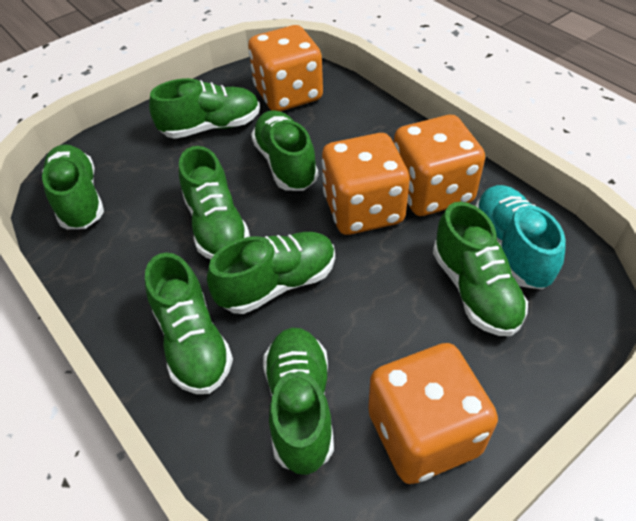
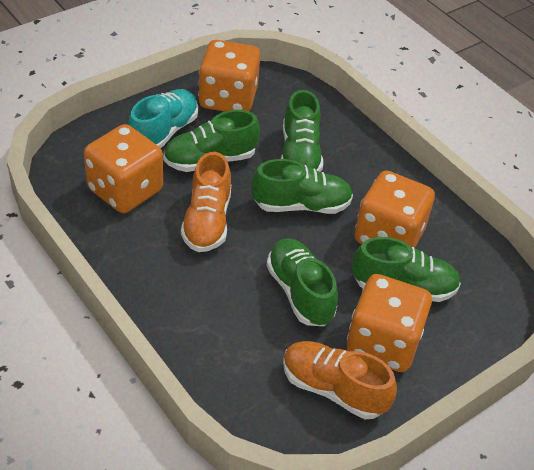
green shoe: [42,144,104,229] [145,252,233,394] [149,78,260,139] [179,146,250,259] [207,232,335,314] [251,110,318,191] [263,328,334,475] [433,202,528,336] = 8 -> [163,110,260,172] [251,159,353,214] [266,238,338,326] [281,90,323,172] [352,237,461,302] = 5
orange shoe: none = 0 -> [181,152,231,252] [283,341,397,419] = 2

